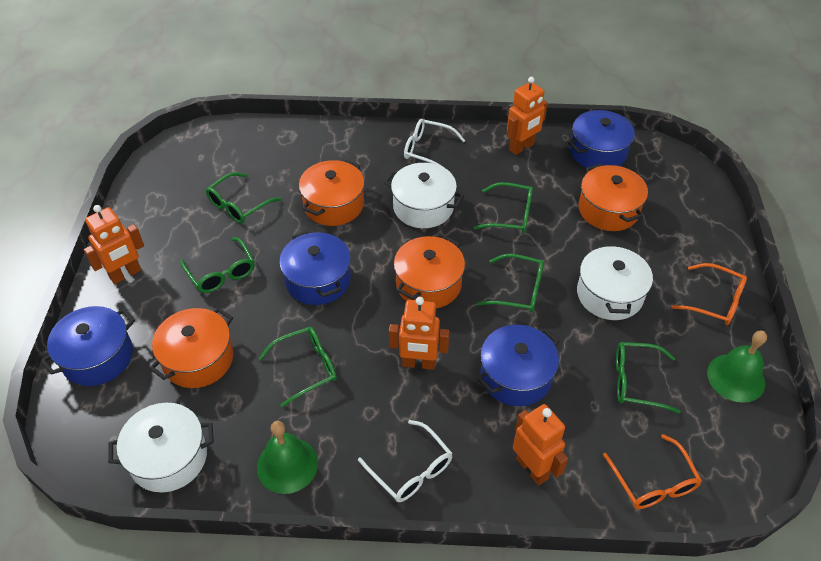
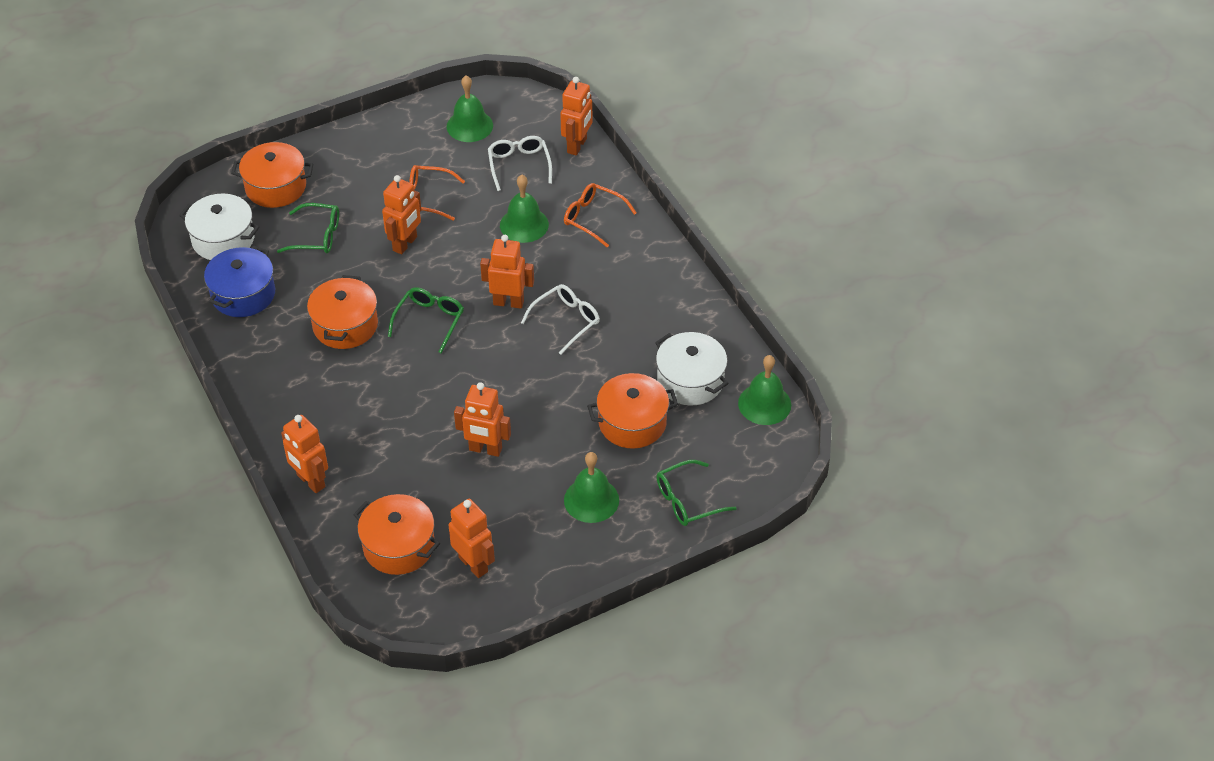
blue pot: [41,306,135,386] [279,230,351,305] [477,325,559,406] [568,110,637,168] = 4 -> [204,245,275,317] = 1
green bell: [257,421,318,494] [707,331,767,403] = 2 -> [447,76,493,142] [500,175,549,243] [564,452,619,523] [738,355,791,425] = 4
green glasses: [181,237,255,293] [206,172,281,223] [259,327,337,407] [473,182,533,233] [477,254,544,313] [616,342,681,413] = 6 -> [277,203,339,253] [388,287,464,353] [656,460,737,526] = 3
orange robot: [84,205,144,284] [389,297,450,370] [507,77,548,155] [513,404,568,486] = 4 -> [281,415,328,493] [382,175,421,254] [448,499,495,578] [454,382,511,457] [480,235,534,309] [560,77,592,156] = 6
white pot: [108,403,214,492] [384,163,464,228] [577,244,653,320] = 3 -> [179,194,259,260] [655,332,729,405] = 2

